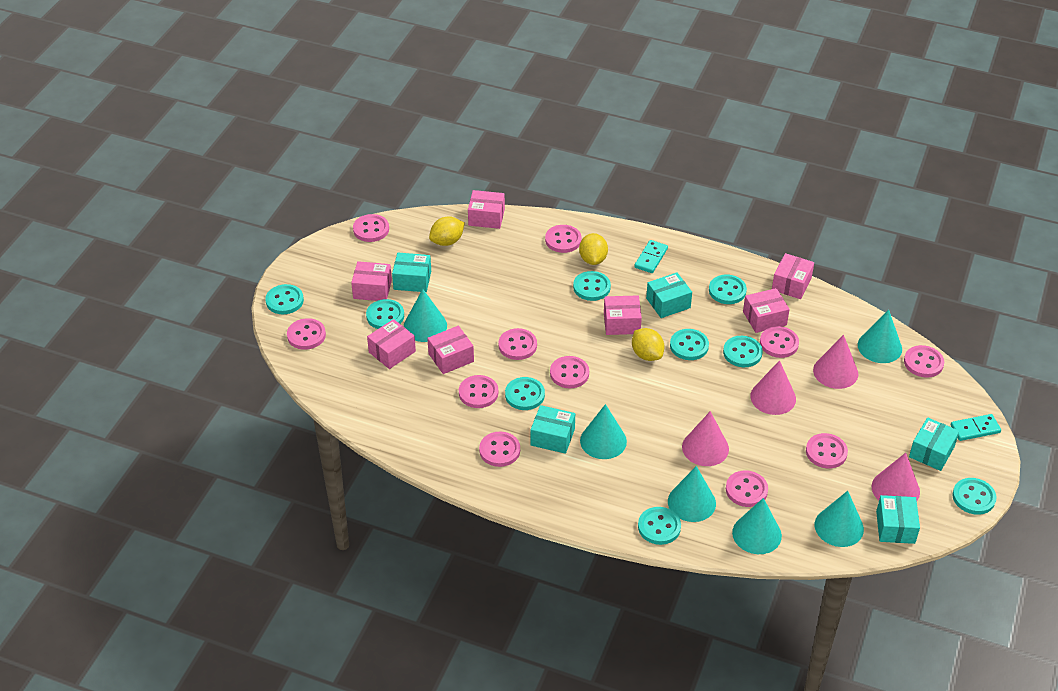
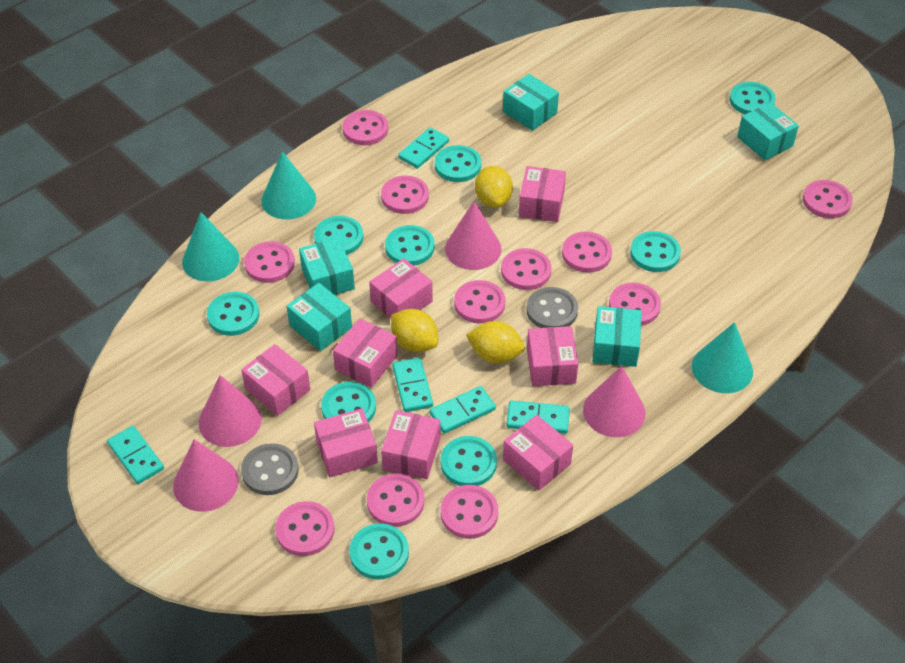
grey button: none = 0 -> [241,443,299,495] [526,287,578,328] = 2
pink box: [351,261,392,301] [367,319,416,369] [427,326,474,374] [468,190,505,229] [604,295,642,335] [743,288,790,333] [772,253,814,299] = 7 -> [241,344,310,416] [314,408,378,477] [333,318,398,388] [369,258,433,319] [381,410,440,479] [503,415,573,491] [519,166,566,222] [527,326,578,386] = 8
turquoise cone: [404,289,447,342] [580,404,627,459] [668,466,716,522] [732,498,782,554] [815,491,864,547] [858,310,902,363] = 6 -> [182,212,239,282] [261,151,316,219] [692,322,753,393] = 3
turquoise domino: [634,240,668,273] [950,414,1001,441] = 2 -> [107,426,164,484] [392,358,433,412] [398,127,449,169] [429,386,496,434] [506,400,570,434] = 5

